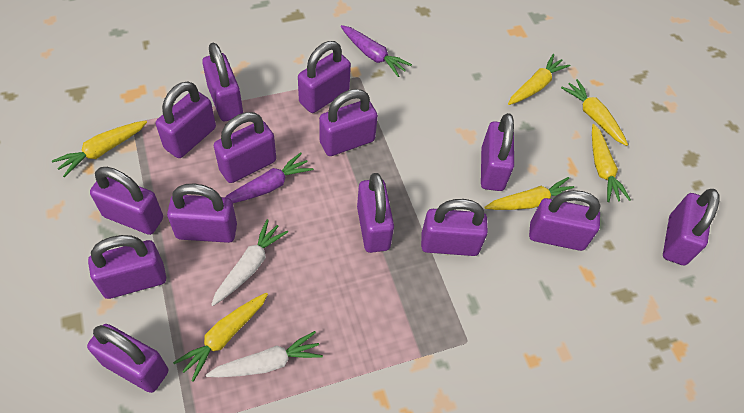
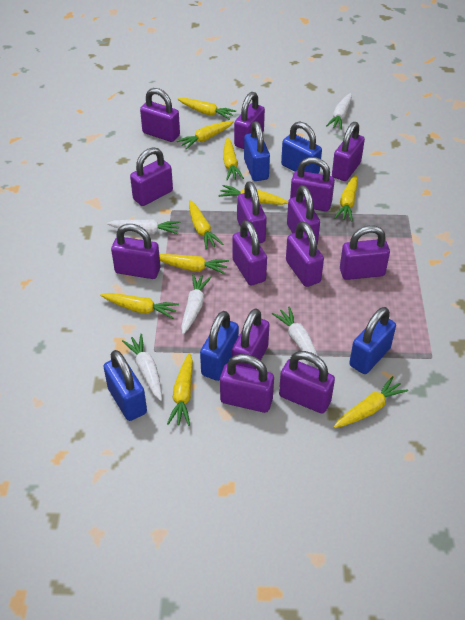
blue padlock: none = 0 -> [103,350,147,421] [200,311,239,381] [244,121,270,181] [281,122,322,174] [349,307,396,374] = 5
purple carrot: [225,152,313,203] [341,25,412,77] = 2 -> none = 0
white carrot: [206,331,323,377] [211,219,288,306] = 2 -> [107,219,180,234] [122,334,162,401] [181,274,212,335] [272,306,318,368] [326,93,352,130] = 5
yellow carrot: [52,121,147,178] [173,292,268,382] [485,177,574,210] [508,54,570,105] [561,79,628,146] [592,124,631,202] = 6 -> [100,293,179,319] [159,254,229,274] [167,353,193,426] [177,121,234,150] [178,98,236,120] [189,200,223,250] [218,185,288,205] [223,137,244,181] [334,175,358,222] [334,376,408,428] = 10

